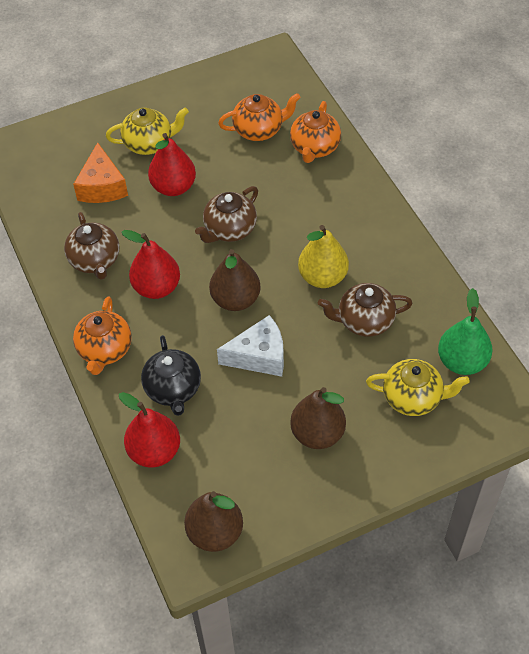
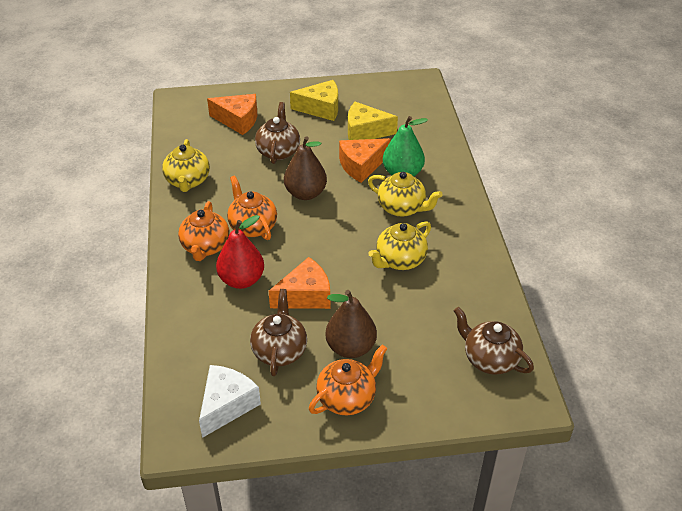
black teapot: [141,335,201,416] = 1 -> none = 0
brown pear: [184,491,243,552] [209,249,261,311] [290,387,346,449] = 3 -> [284,136,327,200] [325,290,377,358] = 2
orange cheese: [73,142,128,203] = 1 -> [207,94,257,135] [269,257,331,309] [339,138,391,183] = 3
red pear: [119,392,180,468] [122,230,180,299] [148,133,196,196] = 3 -> [216,215,264,289] = 1
yellow cheese: none = 0 -> [290,80,338,121] [348,102,398,140] = 2
yellow pear: [298,225,349,288] = 1 -> none = 0
yellow teapot: [106,108,189,155] [366,359,470,416] = 2 -> [162,139,210,192] [368,172,443,217] [368,221,431,270] = 3

